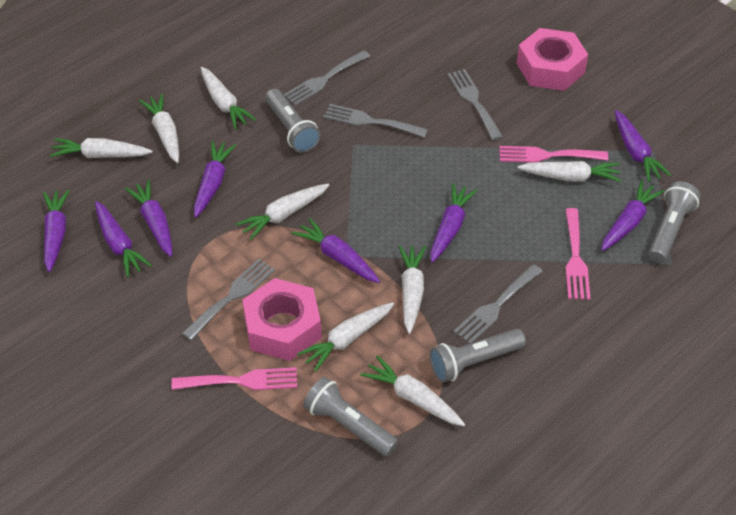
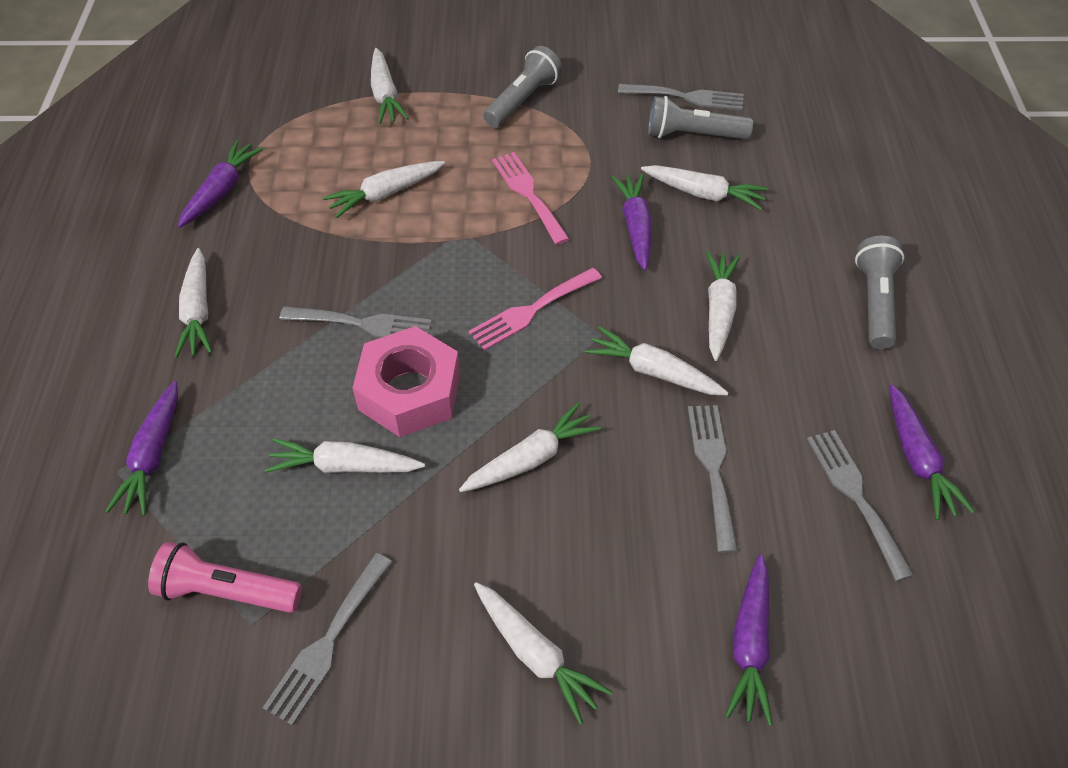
grey flashlight: [265,89,321,153] [303,377,398,457] [430,329,526,383] [648,181,701,263] = 4 -> [483,46,562,128] [648,96,753,140] [855,236,904,349] = 3
pink flashlight: none = 0 -> [148,542,302,613] = 1
pink fork: [171,367,297,390] [499,146,608,163] [565,208,591,300] = 3 -> [469,268,602,351] [492,152,569,245] = 2
pink nut: [243,278,322,361] [517,28,588,91] = 2 -> [352,326,460,437] = 1
purple carrot: [43,190,70,272] [95,201,152,277] [125,180,172,257] [194,141,236,218] [292,218,380,283] [431,183,478,263] [601,180,665,251] [615,110,671,182] = 8 -> [105,381,178,516] [178,140,263,228] [612,174,652,271] [725,554,773,726] [889,384,975,520] = 5
white carrot: [50,138,152,158] [139,94,179,163] [201,67,257,130] [236,184,329,240] [297,302,394,372] [360,355,465,426] [399,245,426,334] [517,161,621,182] = 8 -> [175,248,212,358] [265,438,425,473] [323,161,445,218] [371,48,409,124] [459,402,601,492] [474,582,612,725] [585,327,729,395] [641,165,768,210] [706,251,740,361] = 9

